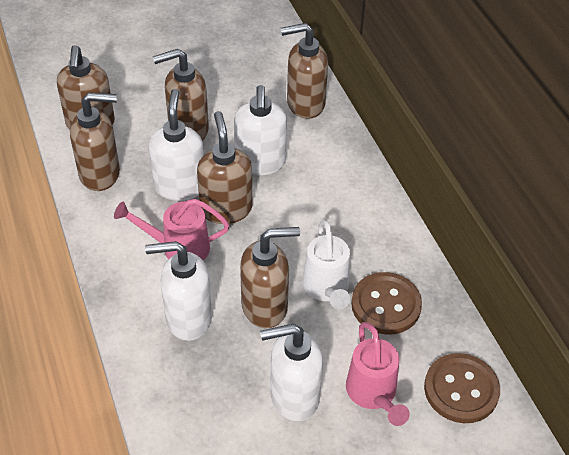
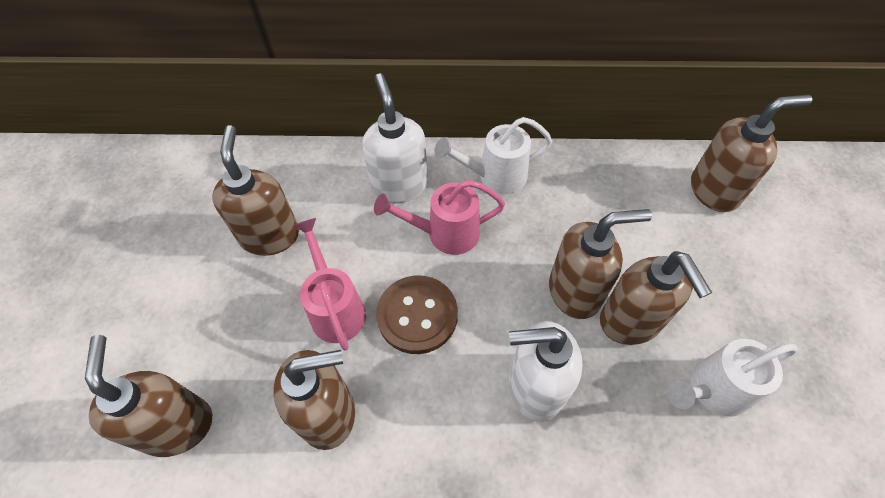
brown button: [351,272,422,335] [424,353,500,423] = 2 -> [376,275,458,354] = 1
white soap dispenser: [145,241,212,341] [149,89,204,201] [234,85,287,175] [260,324,323,422] = 4 -> [362,73,428,203] [508,321,583,422] = 2
white watering can: [302,220,350,309] = 1 -> [435,117,552,194] [667,339,798,417] = 2

